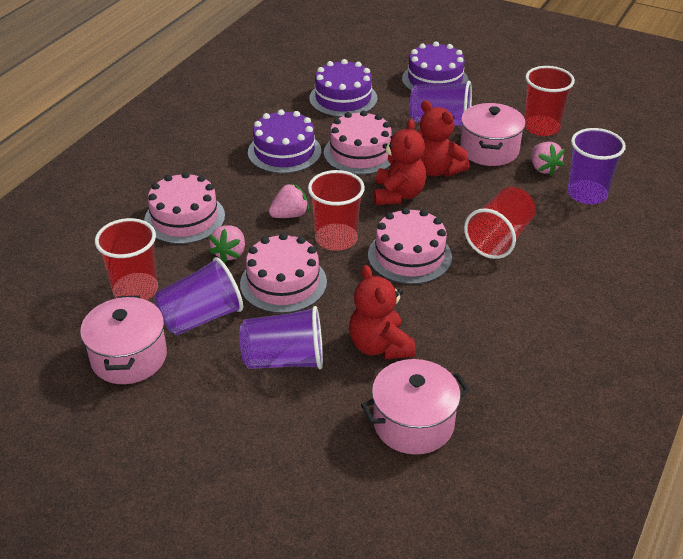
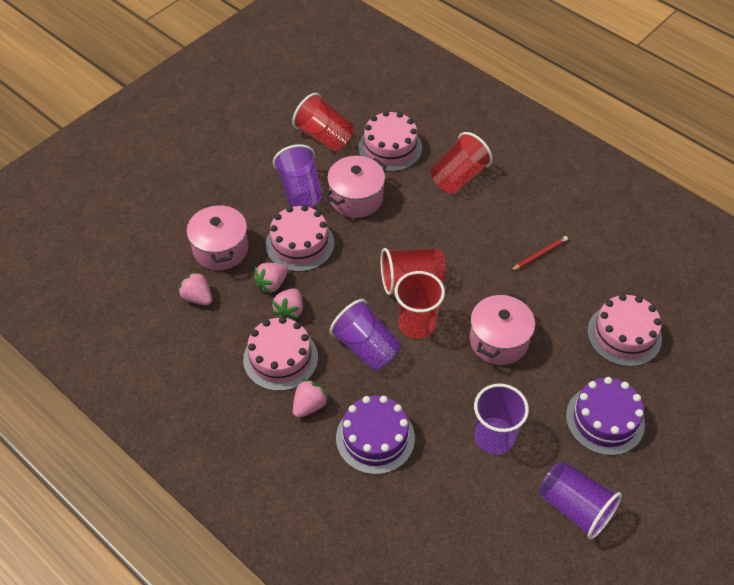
pink strawberry: [209,225,245,263] [269,183,309,218] [531,142,565,175] = 3 -> [178,271,212,306] [253,263,288,294] [272,288,303,320] [293,379,329,418] = 4
purple cake: [248,109,321,174] [309,59,377,117] [402,42,469,91] = 3 -> [336,396,415,475] [566,377,645,456] = 2
red pencil: none = 0 -> [511,236,568,271] = 1
red teddy bear: [349,265,415,359] [374,119,426,205] [418,100,470,177] = 3 -> none = 0

